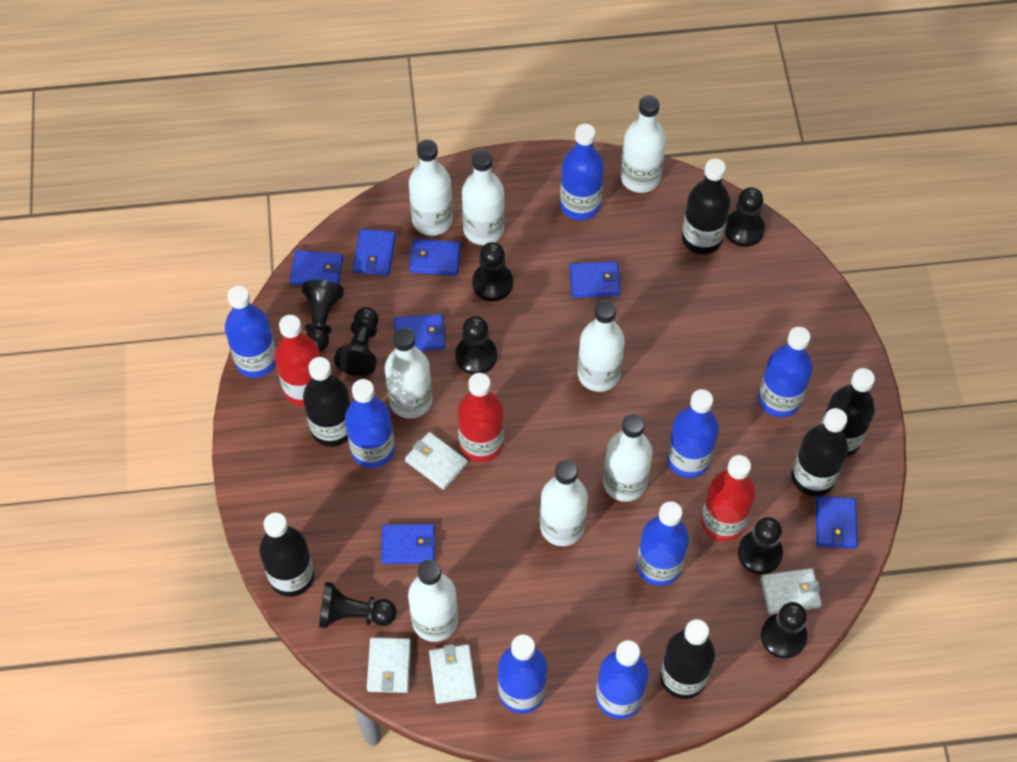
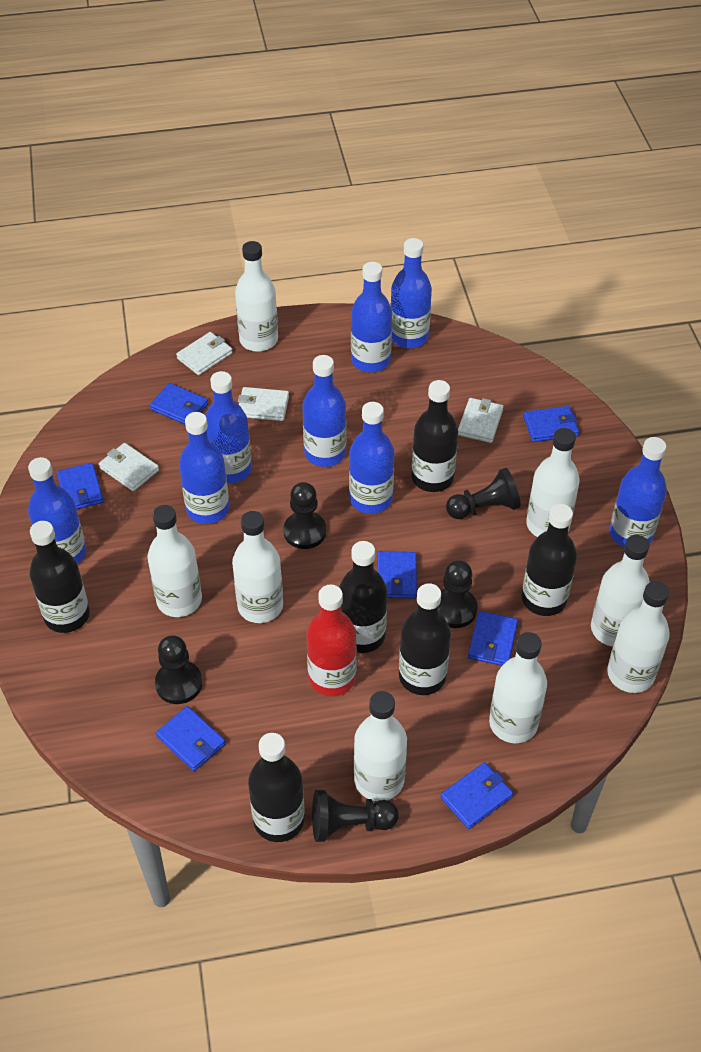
black pawn: [302,280,344,352] [319,582,397,628] [334,307,378,376] [455,316,497,374] [472,242,513,301] [725,187,765,247] [738,517,783,574] [761,602,807,658] = 8 -> [155,635,202,704] [283,482,326,549] [312,790,399,842] [438,560,478,628] [446,468,521,519] = 5
red bottle: [275,315,320,406] [458,373,504,462] [701,455,755,541] = 3 -> [306,585,357,696] = 1

